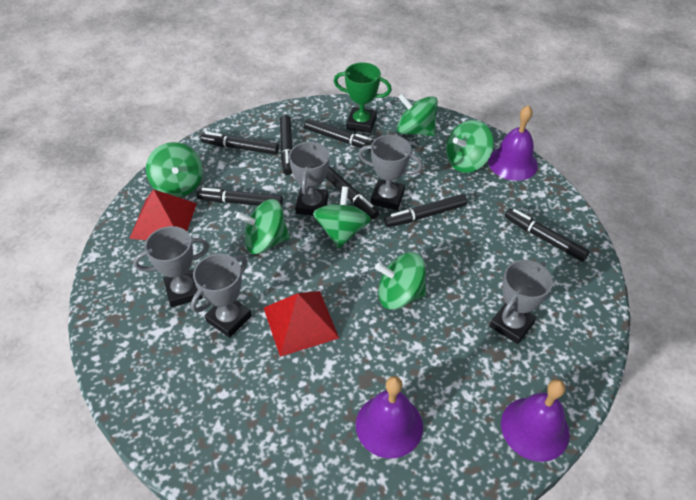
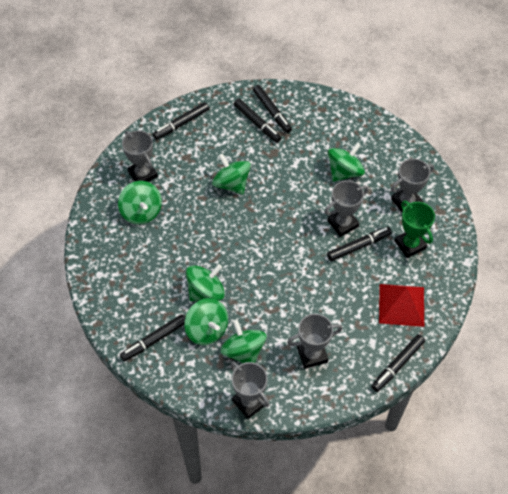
black marker: [197,188,283,206] [200,132,279,155] [280,115,293,175] [304,118,373,150] [326,166,379,219] [384,194,467,227] [505,208,590,262] = 7 -> [120,314,185,361] [153,102,209,140] [234,99,281,143] [253,85,292,133] [327,227,392,261] [371,334,425,392] = 6
purple bell: [356,376,423,458] [488,105,538,181] [501,379,570,462] = 3 -> none = 0
red pyramid: [129,189,197,240] [264,291,339,357] = 2 -> [379,284,424,327] = 1

